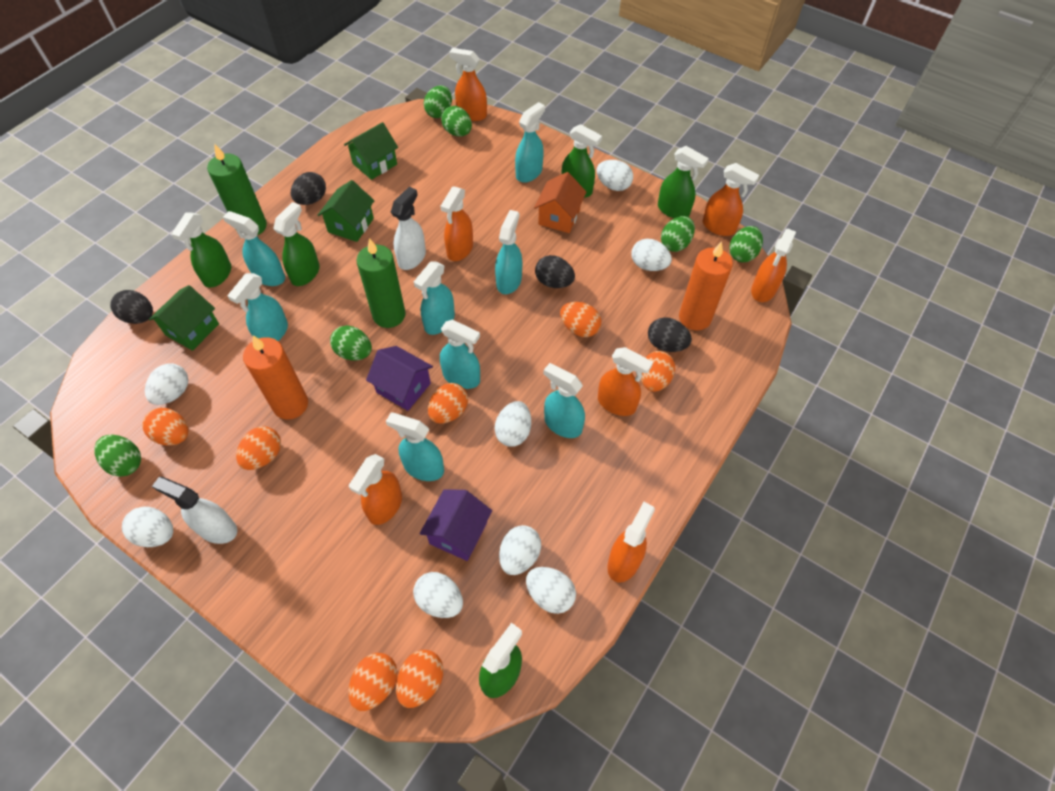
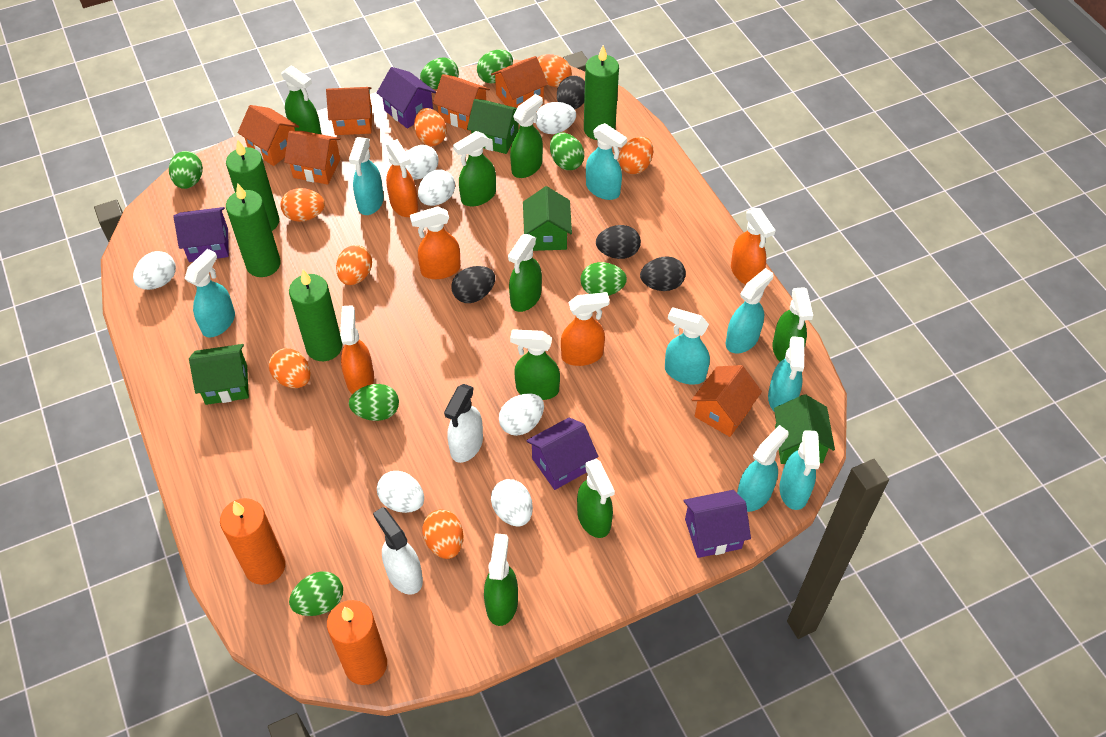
green candle: [207,143,267,235] [356,238,406,328] = 2 -> [226,139,279,231] [226,183,281,277] [289,270,342,361] [584,45,619,140] = 4
green egg: [94,435,141,477] [330,325,372,361] [424,85,452,118] [441,106,472,137] [661,216,695,252] [729,226,763,262] = 6 -> [169,151,203,189] [289,571,343,616] [349,384,399,421] [420,57,459,89] [477,50,513,84] [550,133,584,170] [581,262,627,296] = 7
green house: [149,285,219,351] [317,180,374,242] [344,122,398,180] = 3 -> [189,344,249,405] [467,99,519,154] [523,186,572,251] [774,394,835,464] = 4
green spray bottle: [172,212,231,288] [273,202,320,286] [479,623,522,698] [561,124,602,198] [658,146,709,218] = 5 -> [281,65,322,134] [453,131,496,207] [484,533,518,626] [508,234,542,312] [510,94,543,178] [510,329,560,400] [577,459,615,538] [773,287,813,362] = 8
orange house: [534,172,586,233] = 1 -> [238,105,299,166] [284,131,341,185] [326,87,372,135] [433,74,490,131] [491,56,548,108] [692,365,762,437] = 6
orange spray bottle: [349,454,402,525] [441,186,473,261] [449,48,487,121] [598,347,653,416] [607,502,655,583] [703,163,759,236] [751,228,796,302] = 7 -> [340,305,374,394] [386,139,418,217] [410,206,461,279] [561,292,610,366] [731,208,776,285] = 5
purple house: [366,346,433,411] [420,489,492,561] = 2 -> [174,207,229,262] [377,67,436,129] [526,418,598,490] [683,490,751,558] = 4
white egg: [122,506,173,547] [145,363,188,405] [413,572,463,618] [495,401,531,447] [499,525,541,575] [526,567,576,614] [597,160,633,191] [632,239,672,271] = 8 -> [133,251,176,290] [377,471,424,513] [405,145,438,180] [418,170,455,206] [491,479,533,527] [499,393,544,436] [536,102,576,134] = 7

